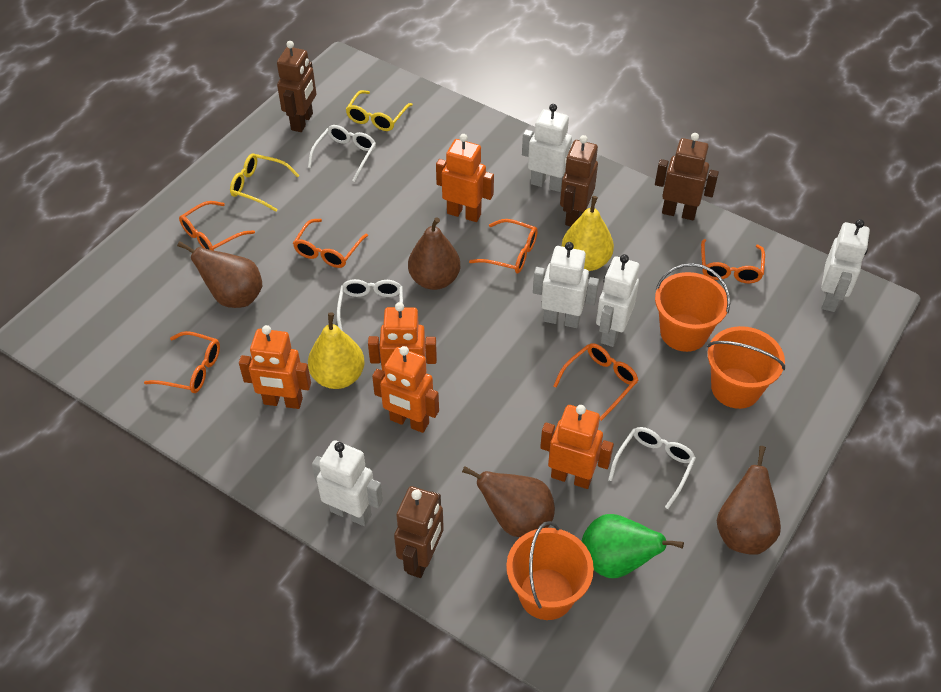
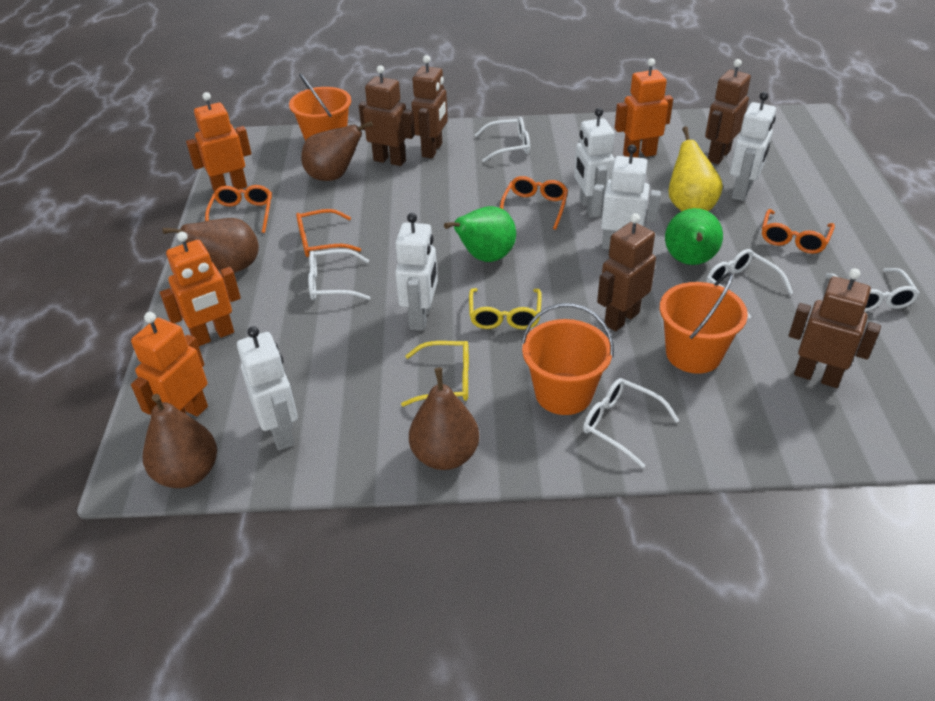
brown robot: [277,41,316,132] [394,486,444,578] [560,135,598,227] [655,133,719,220] = 4 -> [359,65,415,166] [411,55,448,158] [597,213,656,331] [705,59,751,164] [789,268,881,388] = 5
green pear: [582,514,684,578] = 1 -> [444,206,516,262] [665,208,723,265] = 2
orange glasses: [144,331,220,393] [179,201,255,251] [293,219,368,268] [469,219,538,273] [553,343,639,421] [701,239,765,283] = 6 -> [205,185,272,233] [296,209,361,257] [500,176,568,230] [762,209,835,254] = 4
orange robot: [239,325,311,409] [368,302,437,371] [372,346,439,433] [436,134,494,222] [540,405,614,489] = 5 -> [131,312,208,417] [160,232,241,346] [186,92,251,192] [615,58,673,158] = 4
white glasses: [308,125,376,182] [337,279,403,331] [608,427,696,509] = 3 -> [308,249,370,300] [475,117,530,162] [583,378,679,468] [706,249,793,319] [826,268,920,312] = 5
yellow pear: [308,312,365,389] [562,196,614,271] = 2 -> [668,126,723,211] = 1

